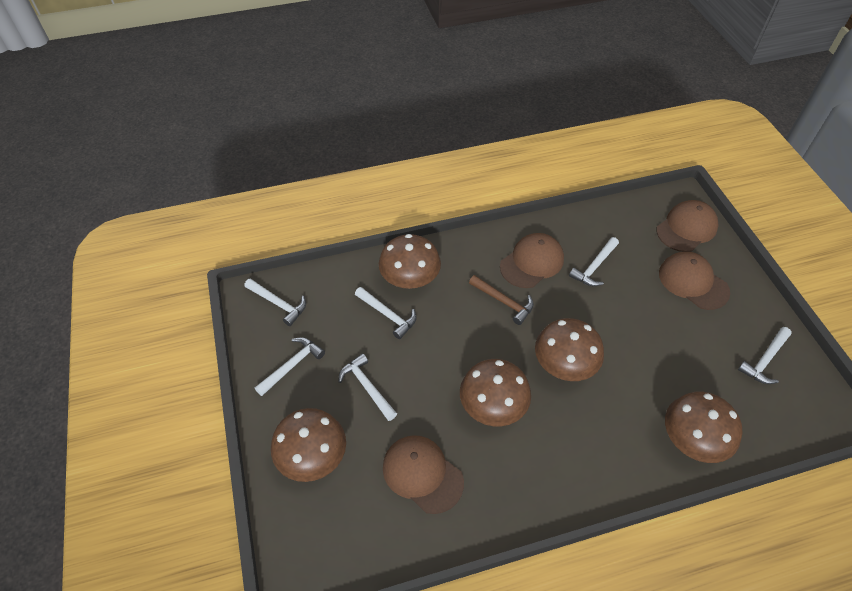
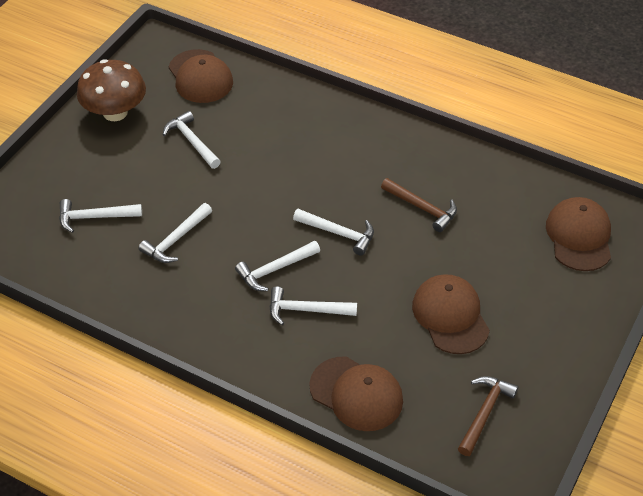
brown hammer: [469,275,534,325] = 1 -> [381,178,457,232] [458,376,518,456] = 2
brown mushroom: [271,408,346,482] [379,234,441,289] [460,359,531,426] [535,318,604,381] [665,392,742,463] = 5 -> [77,59,146,121] = 1

